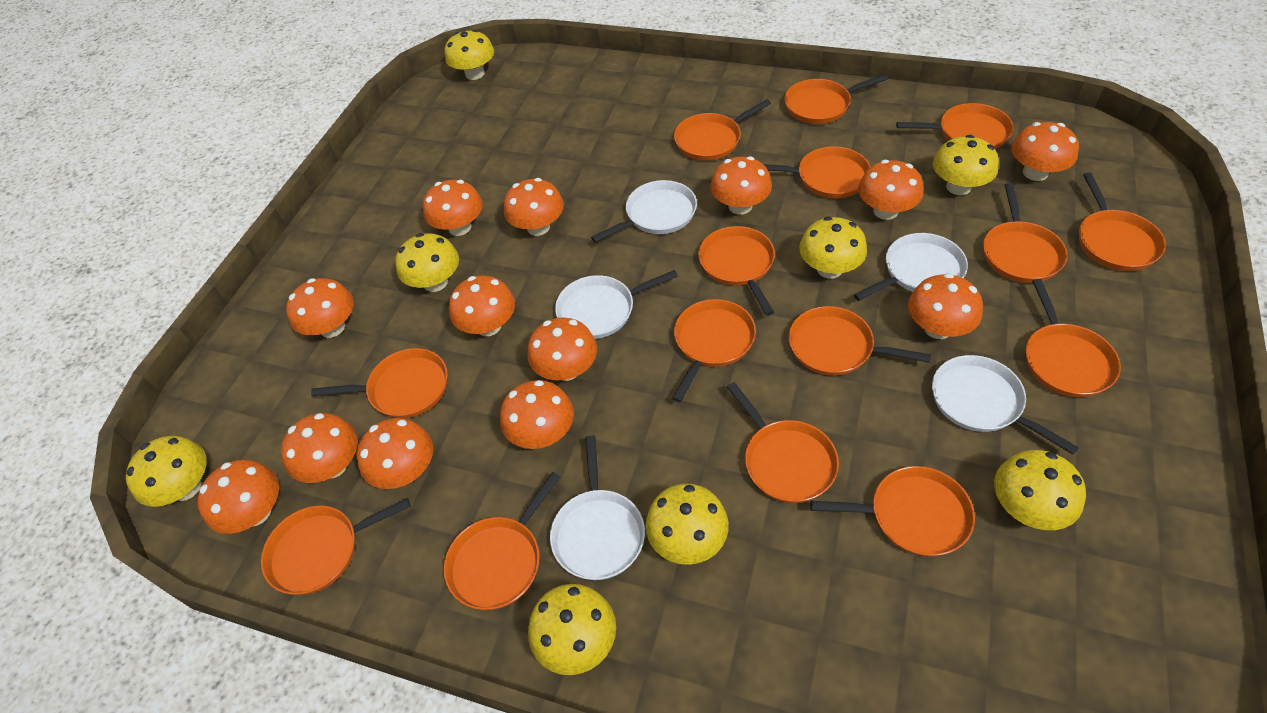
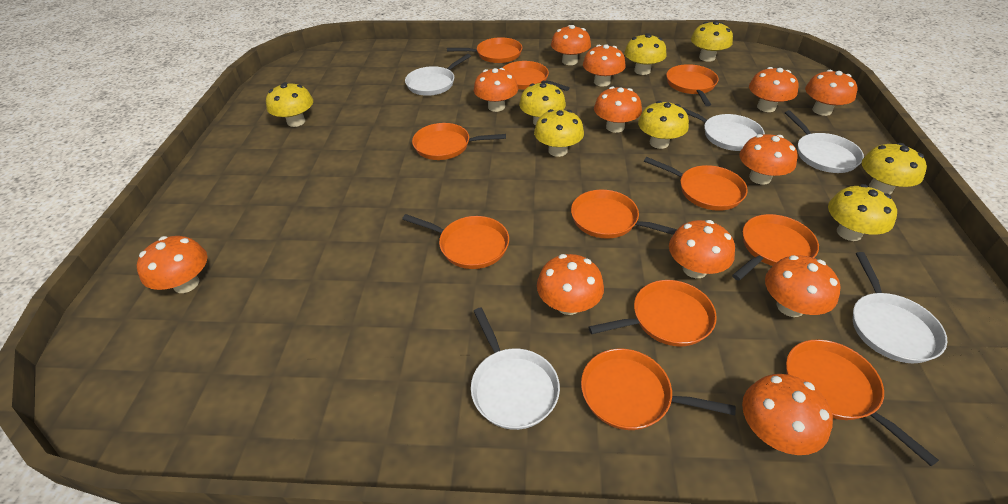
orange mushroom: [197,460,279,534] [281,413,358,483] [286,278,354,338] [356,418,433,489] [423,180,483,236] [449,276,515,336] [500,380,574,449] [504,178,564,236] [527,317,597,381] [710,156,772,215] [858,160,923,220] [908,273,983,339] [1011,122,1079,181] = 13 -> [137,236,207,293] [474,68,518,112] [537,254,604,315] [551,25,591,65] [583,44,626,87] [594,87,642,133] [669,220,735,278] [739,134,798,185] [742,374,833,455] [749,67,799,112] [765,255,841,317] [805,70,858,116] = 12
orange pan: [261,498,411,595] [311,348,448,418] [444,472,560,610] [672,299,756,402] [674,99,771,161] [698,226,775,316] [727,382,839,503] [763,146,870,198] [784,74,888,124] [789,306,931,376] [810,466,975,557] [896,103,1014,149] [983,183,1068,283] [1026,279,1121,397] [1079,173,1166,271] = 15 -> [402,214,509,269] [412,123,506,160] [447,37,522,63] [502,61,570,91] [571,190,677,239] [581,349,736,430] [588,280,717,346] [644,157,748,211] [666,64,719,106] [732,214,819,281] [786,339,939,466] = 11

